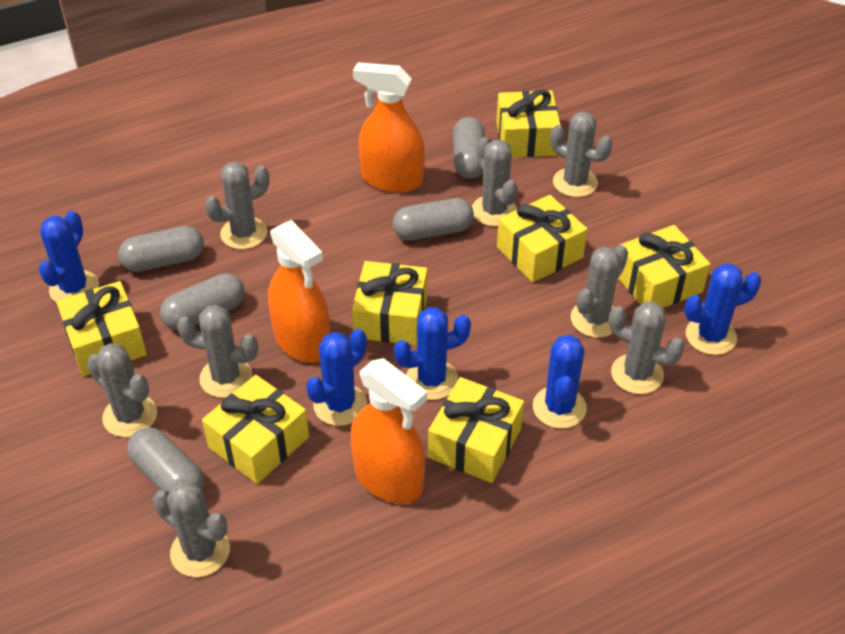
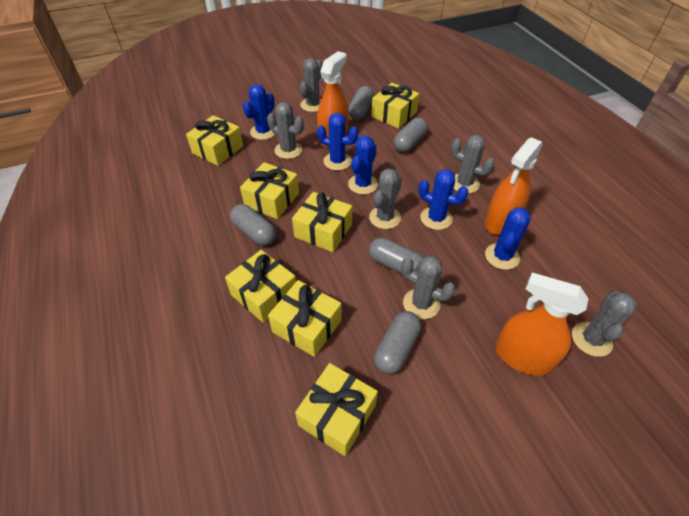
grey cactus: [87,343,157,437] [153,480,230,577] [177,305,258,398] [205,162,269,249] [472,137,518,226] [551,111,612,197] [571,245,628,338] [609,302,685,394] = 8 -> [267,102,304,159] [300,58,322,112] [369,168,402,229] [401,256,456,319] [451,135,495,194] [572,291,637,357] = 6

